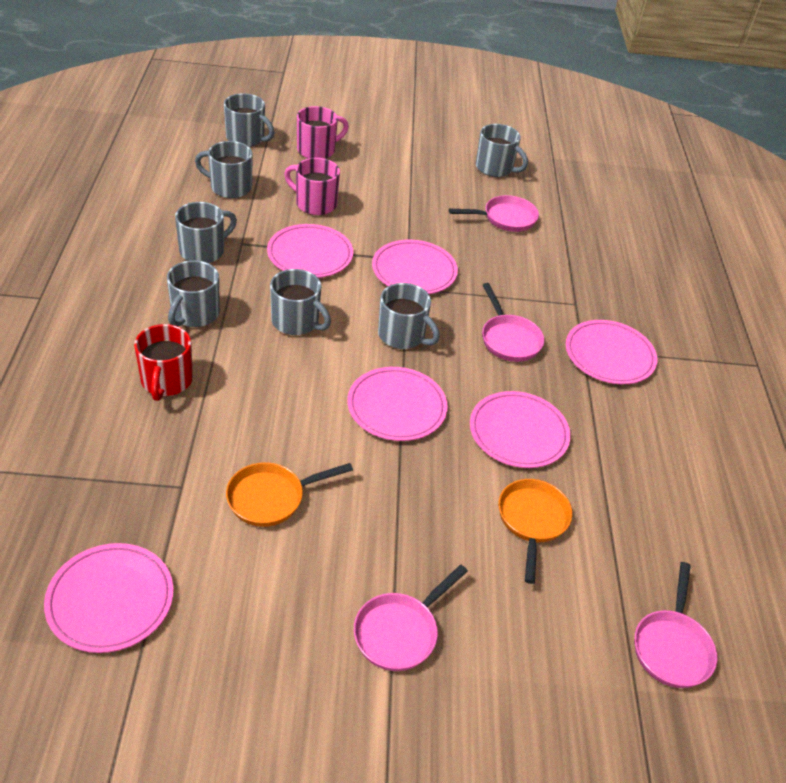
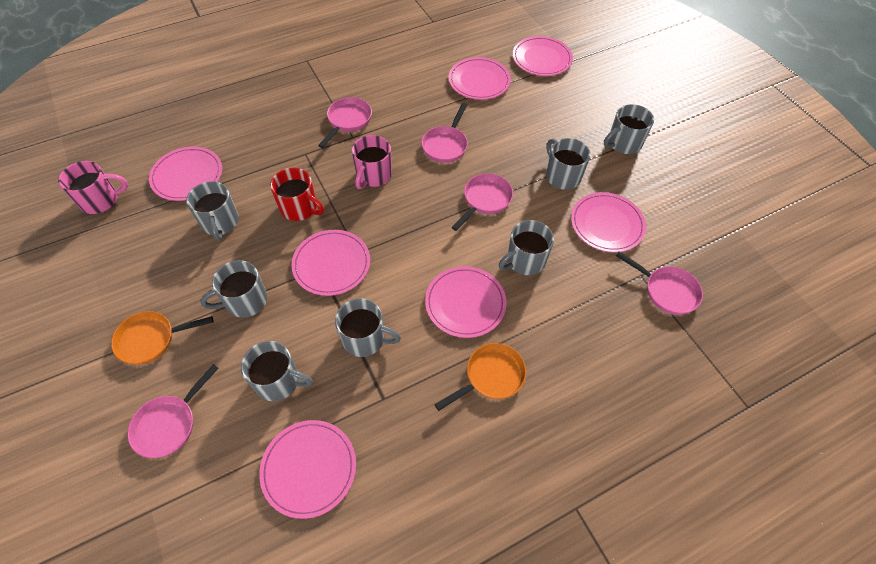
pink pan: [354,565,468,671] [449,195,539,232] [482,283,544,362] [634,562,717,688] = 4 -> [127,364,219,458] [318,97,372,148] [421,103,468,163] [451,173,513,231] [616,252,703,315] = 5
pink plate: [44,543,174,653] [267,224,353,278] [347,367,448,441] [372,240,458,294] [470,391,571,468] [566,320,658,384] = 6 -> [149,147,222,201] [259,420,356,519] [291,230,370,296] [425,266,507,338] [449,57,511,100] [513,36,573,76] [571,192,646,252] = 7

